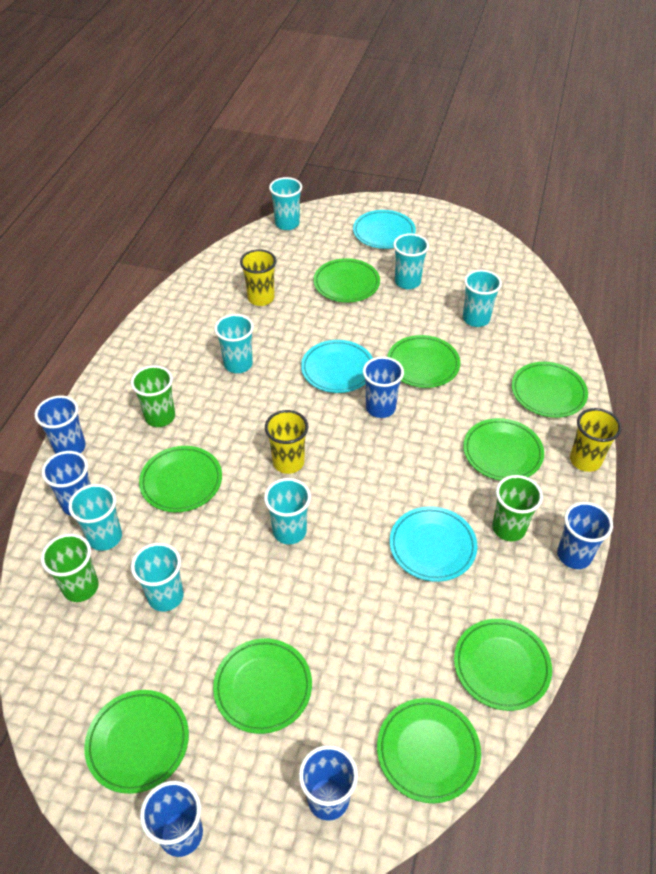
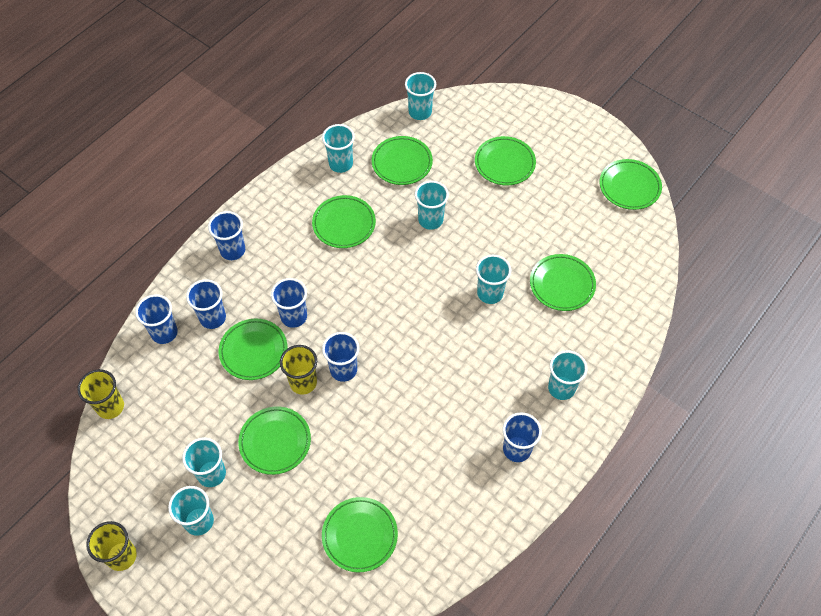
green cup: [41,534,99,602] [131,365,175,427] [492,475,543,541] = 3 -> none = 0
green plate: [84,690,189,794] [139,446,222,512] [213,639,312,734] [313,258,380,303] [377,698,481,803] [387,335,460,388] [454,619,552,711] [463,418,544,481] [511,362,588,418] = 9 -> [219,319,288,380] [238,406,311,475] [312,195,376,248] [322,497,398,572] [372,136,433,185] [475,136,536,185] [530,254,596,311] [599,159,662,210] = 8
turquoise plate: [301,340,373,393] [353,210,416,249] [390,506,477,582] = 3 -> none = 0

